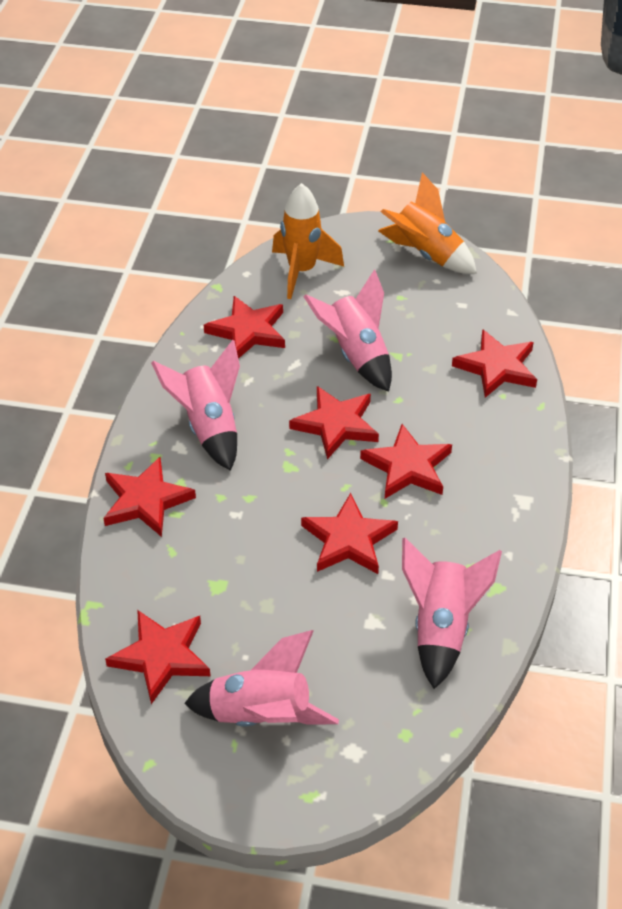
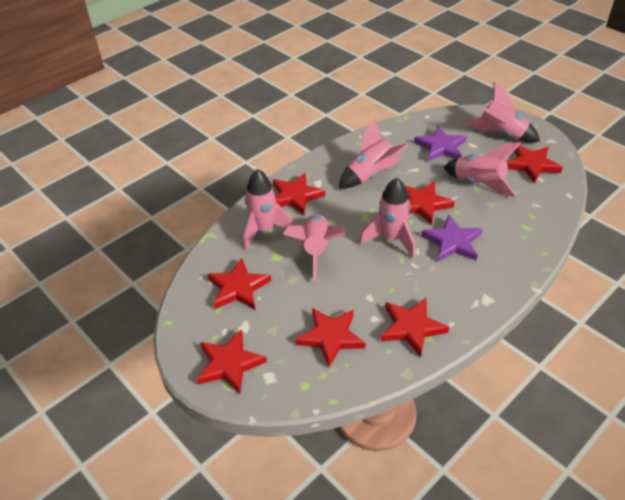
orange rocket: [272,183,344,299] [378,172,477,274] = 2 -> none = 0
pink rocket: [151,340,240,471] [184,630,339,726] [304,269,392,392] [402,538,502,689] = 4 -> [243,169,295,250] [283,214,346,281] [339,119,409,188] [360,178,415,258] [443,142,521,197] [466,82,540,143] = 6
purple star: none = 0 -> [414,126,467,162] [421,215,482,261] = 2

